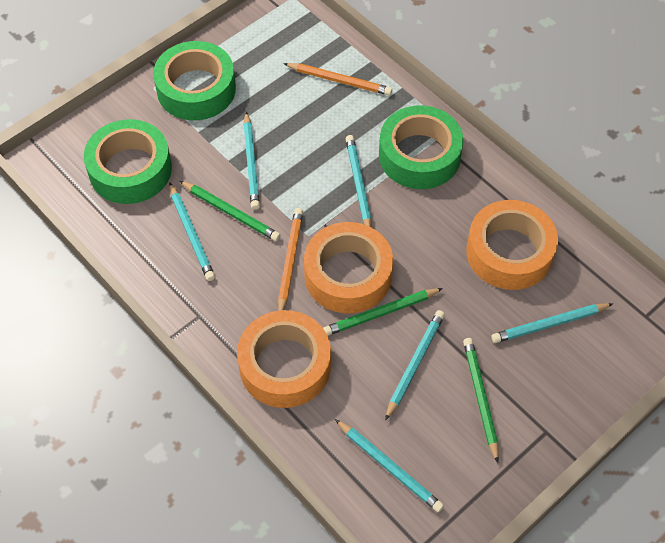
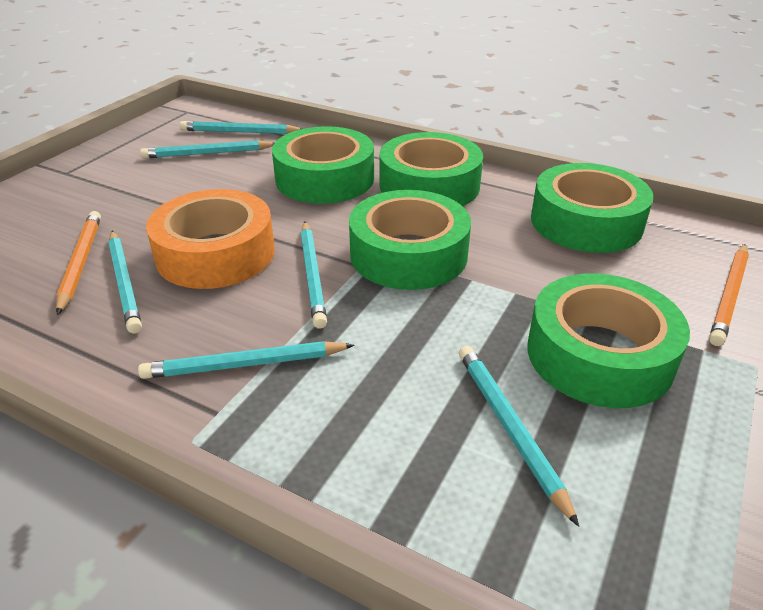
green pencil: [180,181,280,241] [323,288,443,336] [463,338,499,463] = 3 -> none = 0
green tape: [84,119,172,204] [153,41,236,120] [379,106,464,189] = 3 -> [272,126,374,204] [349,190,471,290] [379,132,483,206] [528,273,690,408] [531,163,653,253] = 5
orange tape: [237,310,331,408] [304,222,393,313] [466,200,558,290] = 3 -> [146,189,275,289] = 1

